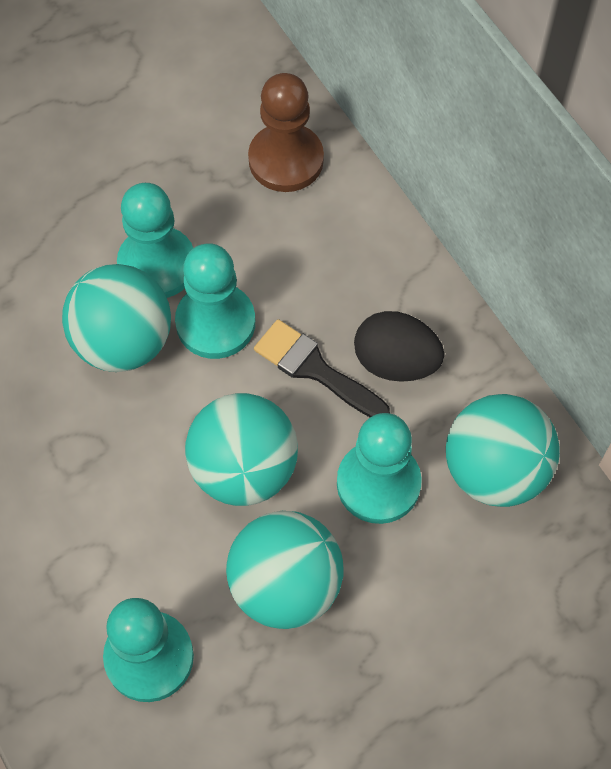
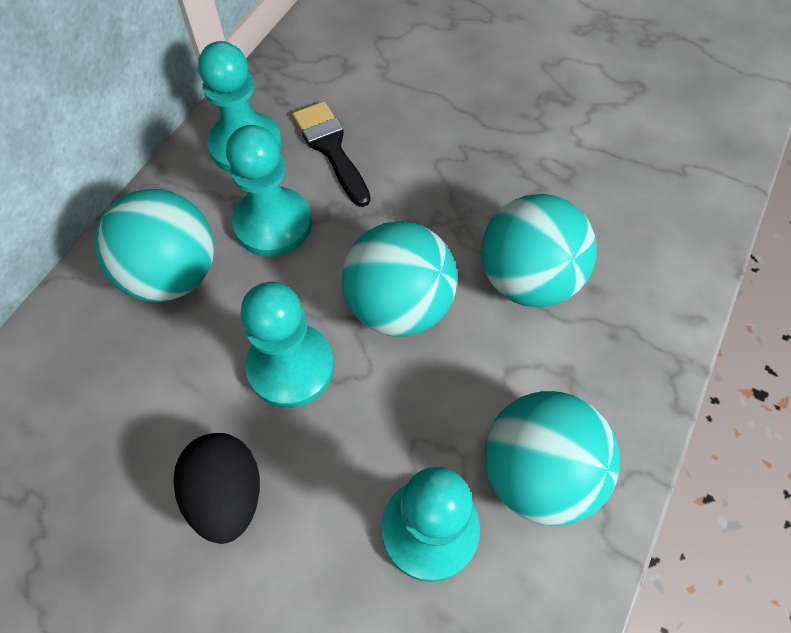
brown pawn: [248,73,324,192] = 1 -> none = 0

